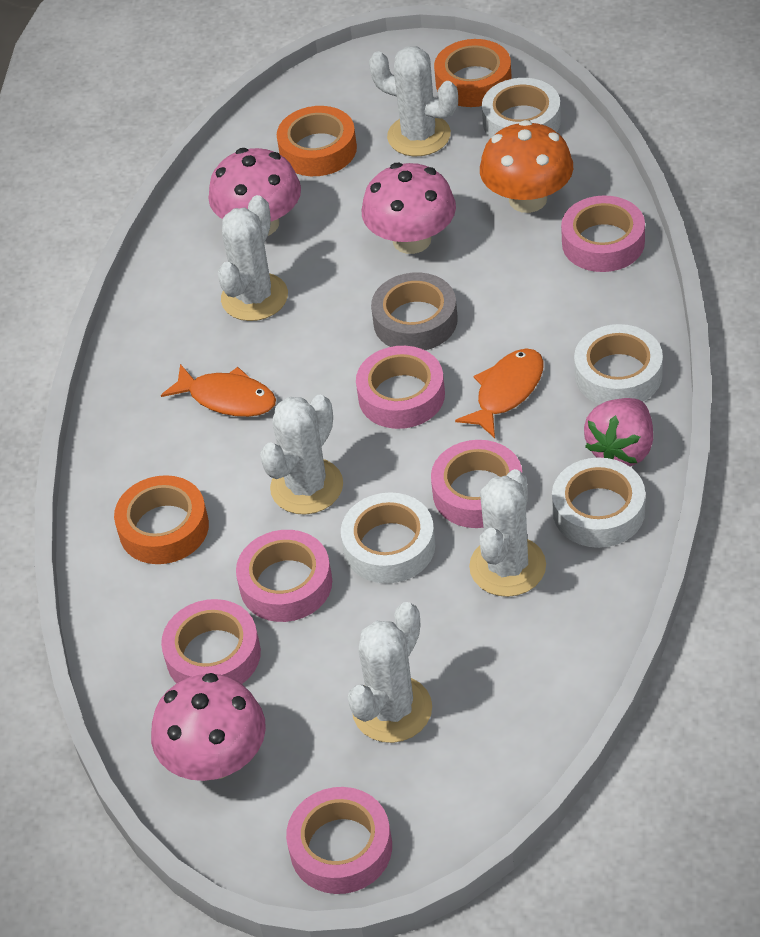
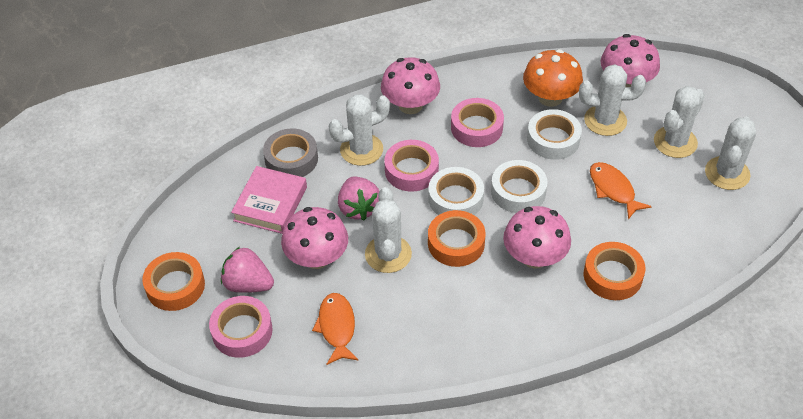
pink book: none = 0 -> [231,166,307,234] = 1
pink mushroom: [151,673,266,781] [208,148,301,236] [362,163,456,254] = 3 -> [281,207,348,269] [381,57,440,114] [503,206,571,268] [601,34,660,87] = 4
pink strawberry: [584,398,653,466] = 1 -> [221,247,274,293] [338,176,379,221] = 2
pink tape: [161,599,261,684] [236,530,332,622] [286,787,392,894] [356,346,445,429] [431,440,522,528] [561,196,645,272] = 6 -> [209,296,273,358] [384,140,439,192] [451,98,504,147] = 3
white tape: [341,492,435,583] [482,78,561,138] [552,457,645,548] [574,324,663,404] = 4 -> [428,167,484,215] [491,160,548,213] [527,109,582,160] = 3

